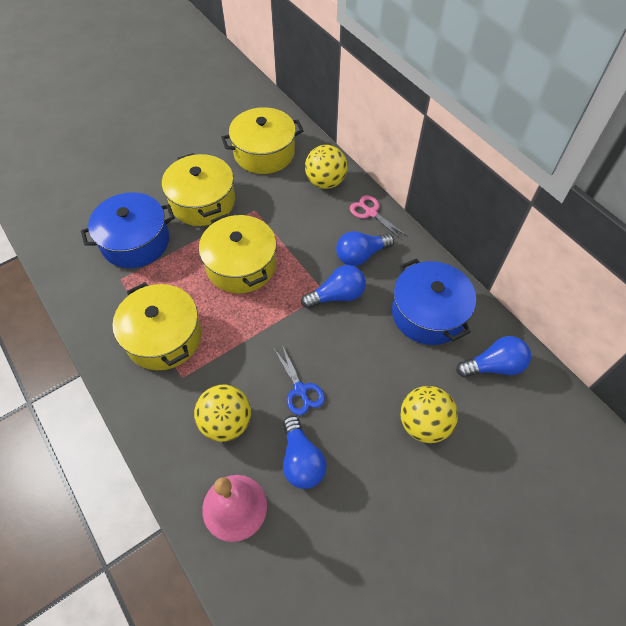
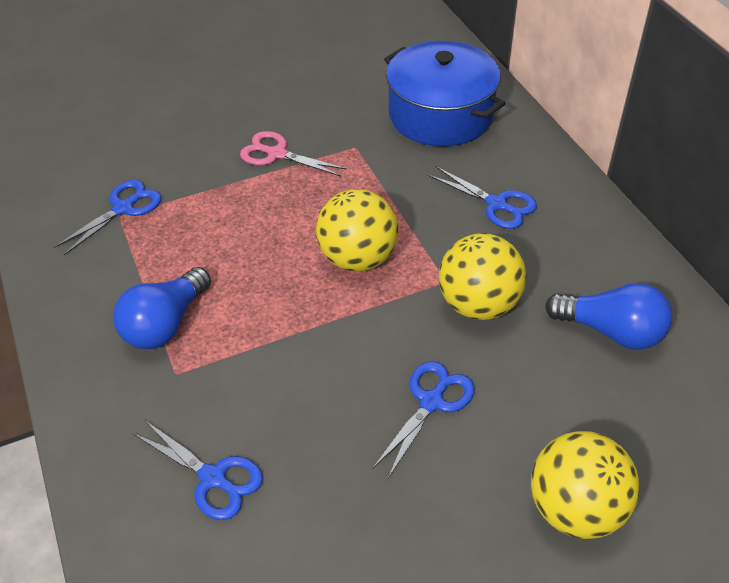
blue light bulb: [283,415,326,489] [301,265,366,309] [336,231,394,266] [456,336,531,378] = 4 -> [113,267,211,349] [545,283,672,350] = 2
blue pot: [81,192,175,268] [392,259,476,345] = 2 -> [384,41,505,146] = 1
blue scissors: [274,345,325,415] = 1 -> [54,180,161,255] [132,420,263,520] [372,361,475,478] [428,167,537,229] = 4
pink bell: [202,475,267,542] = 1 -> none = 0
yellow pot: [113,282,201,370] [162,153,235,226] [199,214,276,293] [221,107,303,174] = 4 -> none = 0

